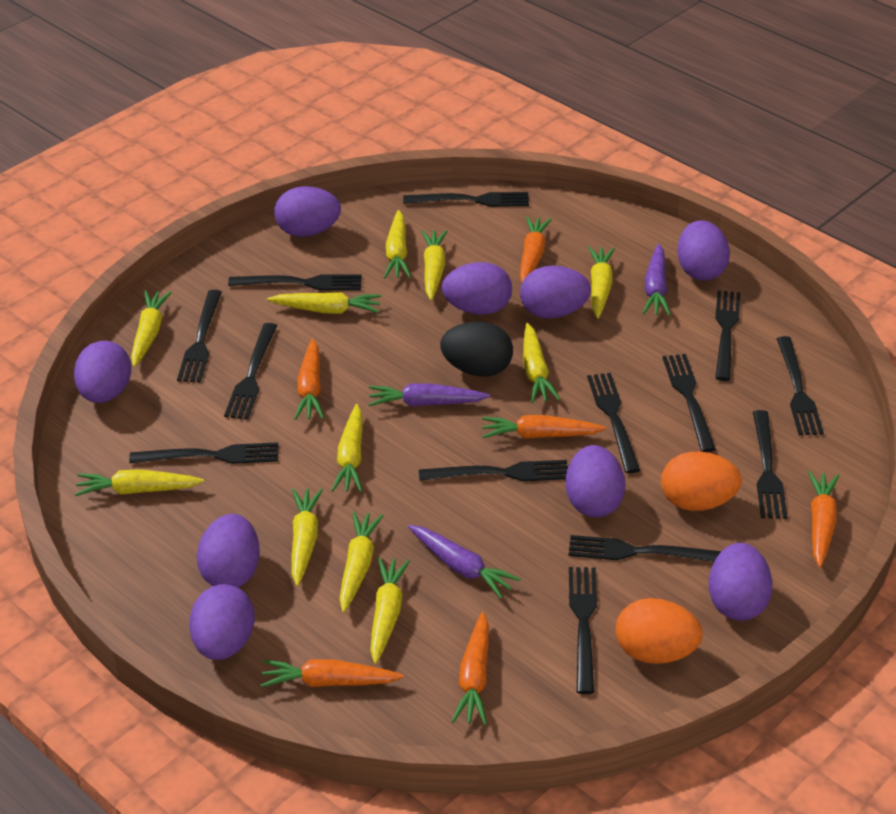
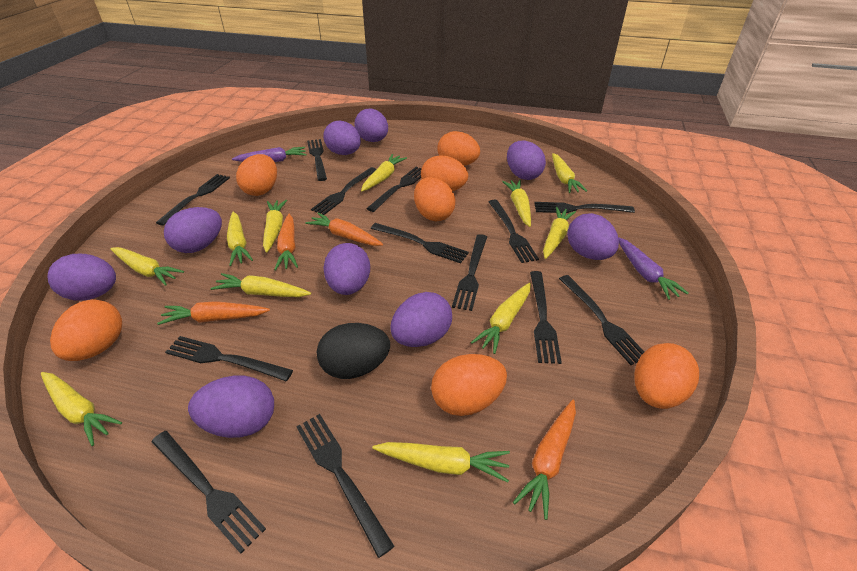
orange carrot: [261,659,404,687] [294,338,324,420] [452,612,489,725] [482,415,606,439] [520,216,552,282] [808,471,839,567] = 6 -> [157,301,270,325] [274,214,298,271] [305,213,383,246] [513,400,576,520] = 4
orange egg: [616,598,703,664] [661,451,742,511] = 2 -> [50,300,122,361] [236,154,277,196] [414,177,455,221] [421,155,468,191] [431,354,507,416] [437,131,480,166] [634,343,699,409] = 7
purple carrot: [368,383,490,407] [408,525,521,598] [643,244,671,316] = 3 -> [232,147,307,162] [618,237,688,300] = 2

